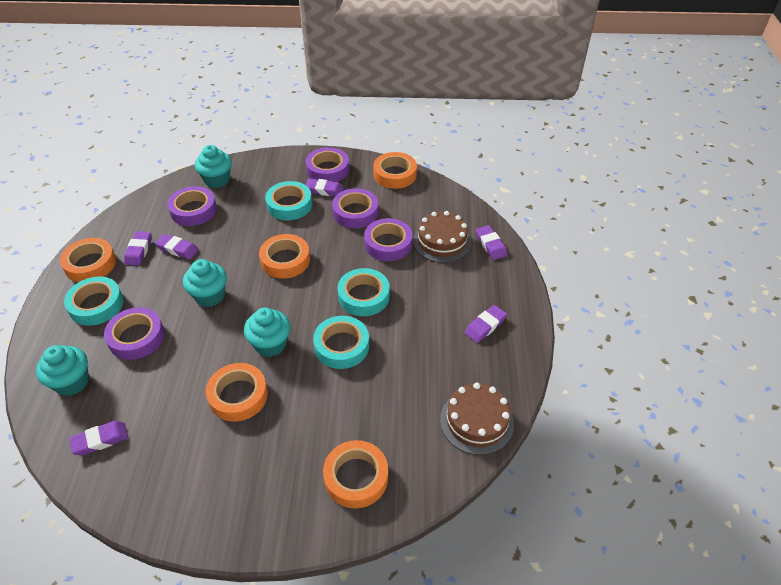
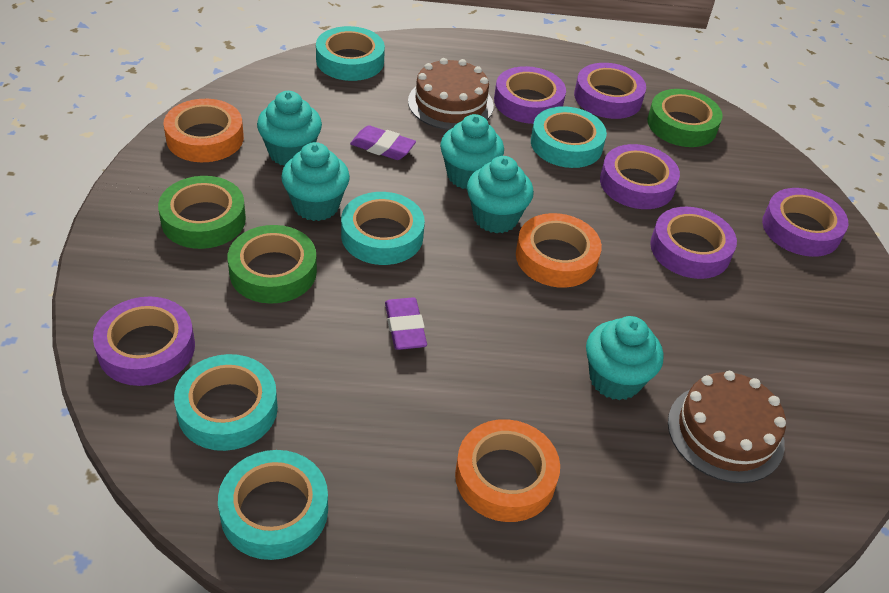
green tape: none = 0 -> [158,176,246,249] [228,225,317,304] [647,89,722,147] = 3
orange tape: [60,238,116,282] [206,363,268,422] [259,234,310,279] [323,440,388,509] [373,152,417,189] = 5 -> [163,99,244,162] [455,419,560,522] [516,213,602,288] = 3
purple eraser: [70,421,128,455] [124,231,151,266] [155,234,199,260] [305,178,344,196] [465,305,507,343] [476,225,507,260] = 6 -> [350,125,416,160] [385,297,427,350] = 2
purple tape: [104,307,165,360] [167,186,217,226] [306,147,349,182] [332,188,379,228] [364,218,413,261] = 5 -> [93,297,195,386] [494,66,566,124] [574,63,646,119] [600,144,680,209] [650,207,737,279] [762,188,848,257] = 6
turquoise cupcake: [36,345,89,396] [183,259,227,307] [195,145,232,188] [244,308,290,357] = 4 -> [257,91,322,166] [281,142,350,221] [440,114,504,189] [467,156,534,233] [586,316,663,400] = 5
turquoise tape: [64,277,124,326] [265,181,312,220] [313,316,369,369] [337,268,390,316] = 4 -> [174,354,278,451] [218,450,328,560] [316,26,385,81] [341,192,425,265] [531,106,607,168] = 5

